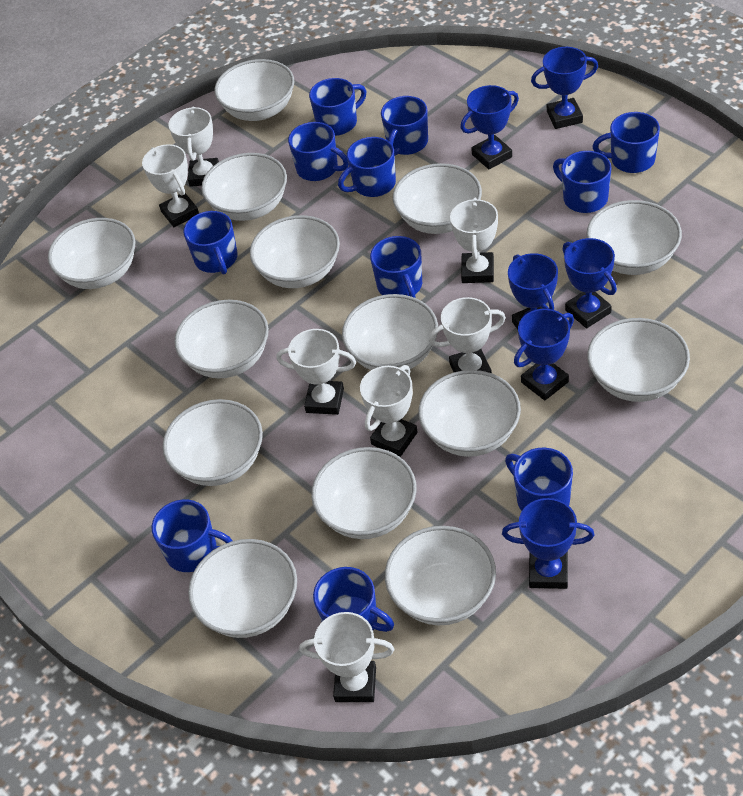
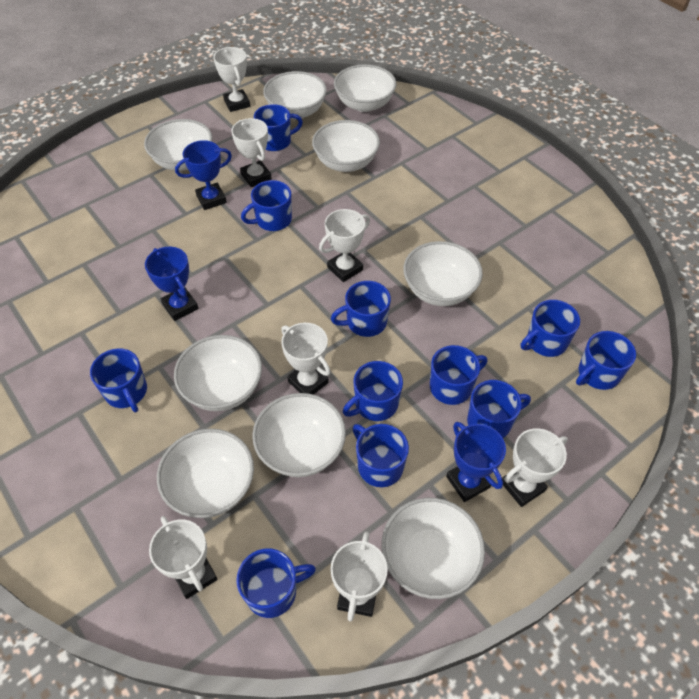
blue trophy: [461,85,519,169] [502,498,595,589] [508,253,558,329] [514,309,574,400] [531,47,598,129] [562,238,617,328] = 6 -> [145,247,198,321] [175,140,232,210] [446,422,506,502] = 3
white bowl: [48,218,135,289] [163,399,263,486] [174,300,269,378] [188,539,297,638] [201,153,287,221] [214,59,295,121] [250,215,340,288] [311,447,416,539] [342,294,438,370] [385,526,496,625] [393,163,482,234] [418,370,521,457] [587,200,682,275] [587,318,690,402] = 14 -> [144,119,213,171] [157,429,254,518] [174,335,262,411] [252,393,346,477] [263,71,327,119] [312,120,380,172] [334,64,396,112] [382,498,485,599] [403,241,483,306] = 9

